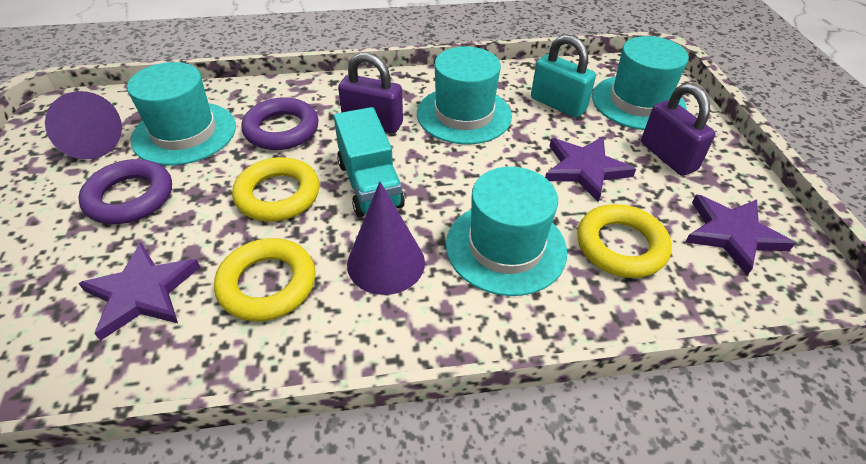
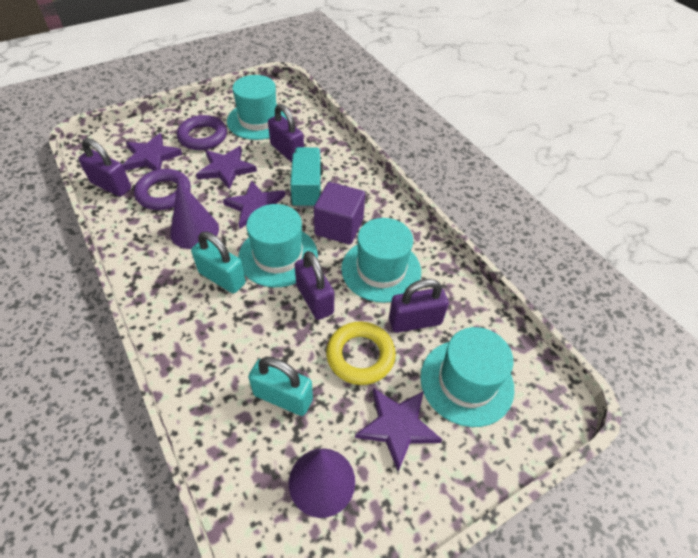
purple cube: none = 0 -> [314,182,365,245] = 1
purple padlock: [338,53,403,133] [641,83,716,176] = 2 -> [78,138,131,197] [268,104,304,162] [295,251,334,320] [389,279,449,333] = 4
purple star: [78,242,200,341] [545,136,636,202] [685,195,795,276] = 3 -> [123,133,182,171] [196,146,257,190] [223,180,285,229] [355,388,443,472] = 4
turquoise padlock: [531,34,596,118] = 1 -> [191,232,246,294] [248,357,313,416] = 2
yellow ring: [214,238,316,321] [232,157,319,222] [577,204,672,278] = 3 -> [326,322,396,385] = 1

